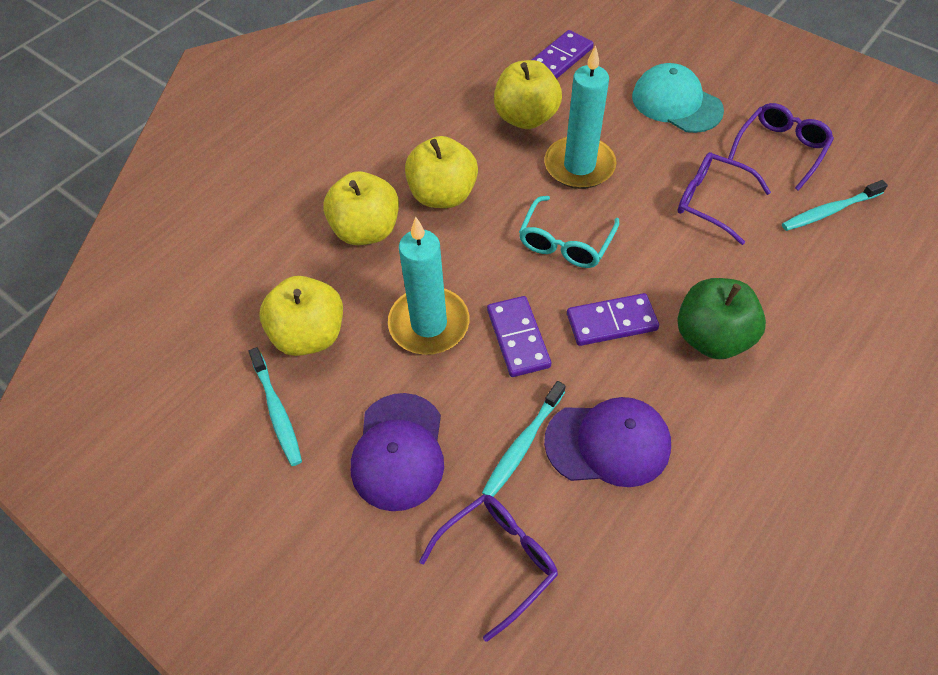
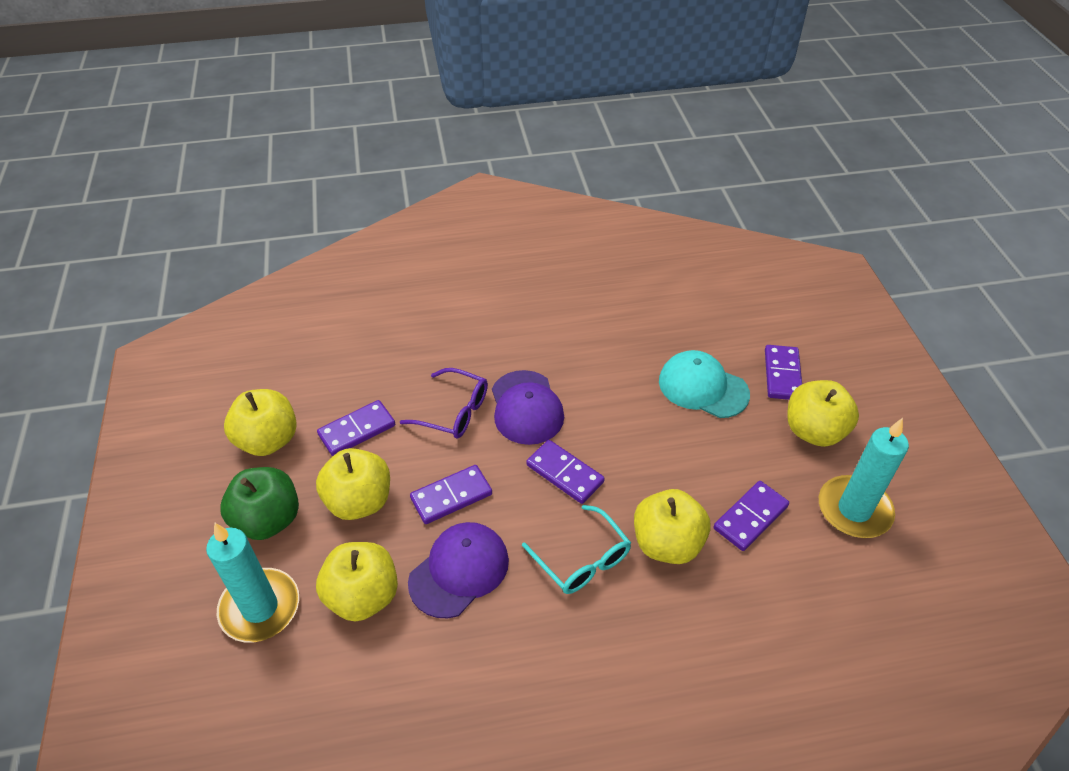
purple domino: [487,296,551,377] [532,30,594,79] [567,293,659,346] = 3 -> [317,400,395,456] [410,465,492,524] [526,440,605,504] [713,481,789,551] [765,345,802,400] = 5
purple glasses: [419,494,558,642] [678,152,771,245] [728,103,834,191] = 3 -> [400,368,488,439] = 1
turquoise toothbrush: [249,347,302,466] [482,381,566,497] [782,180,888,231] = 3 -> none = 0
yellow apple: [260,276,343,356] [323,171,399,245] [405,136,478,208] [494,60,562,129] = 4 -> [224,389,297,456] [316,448,390,520] [316,542,398,621] [634,489,710,564] [787,380,859,447] = 5

